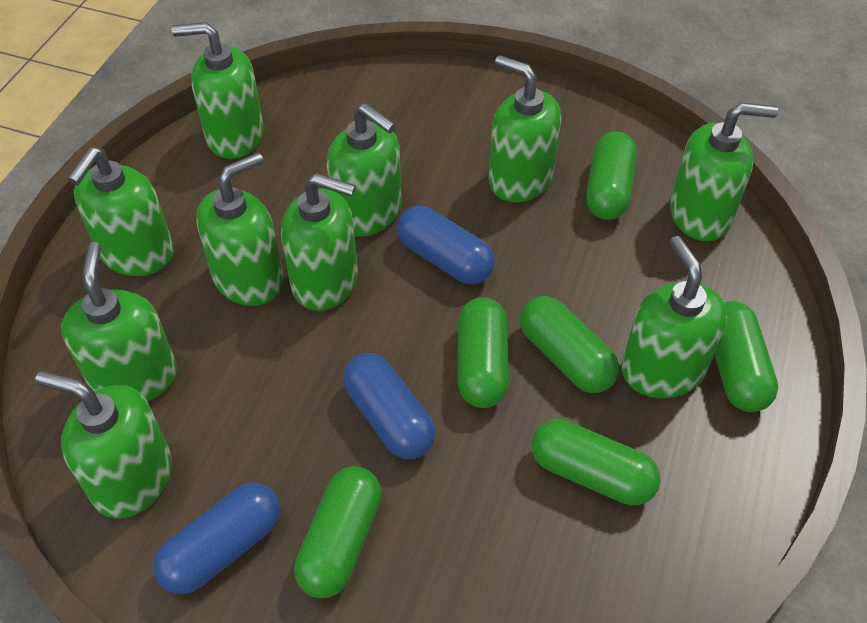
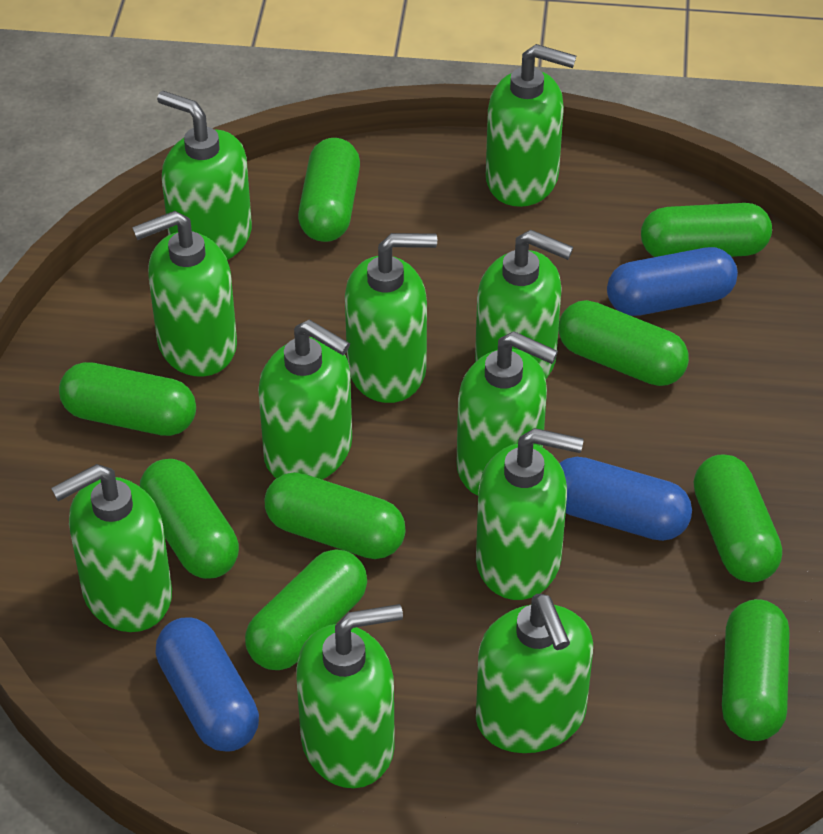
green capsule: [294,466,382,598] [458,297,509,408] [520,296,619,393] [531,419,661,505] [586,132,637,220] [714,301,778,412] = 6 -> [59,362,196,436] [140,459,239,579] [245,549,367,670] [265,472,406,559] [298,138,360,242] [559,300,689,386] [641,203,772,257] [694,454,782,582] [722,599,789,741] = 9
green soap dispenser: [35,371,172,519] [61,242,177,401] [68,147,174,276] [172,22,264,159] [196,152,283,306] [281,173,358,311] [326,103,402,237] [489,55,561,203] [622,236,727,398] [670,103,778,241] = 10 -> [51,464,172,632] [132,211,237,377] [157,91,252,260] [258,320,352,479] [296,604,403,788] [345,233,437,403] [457,331,558,495] [475,230,573,379] [476,428,583,600] [476,594,593,753] [486,44,576,207] = 11

